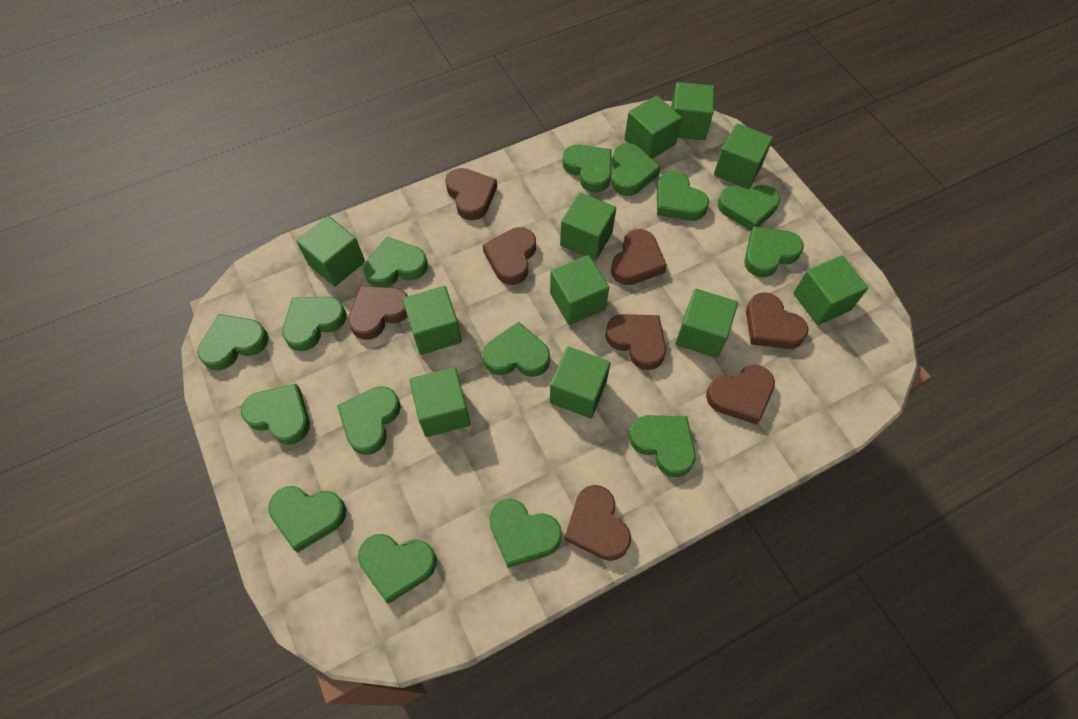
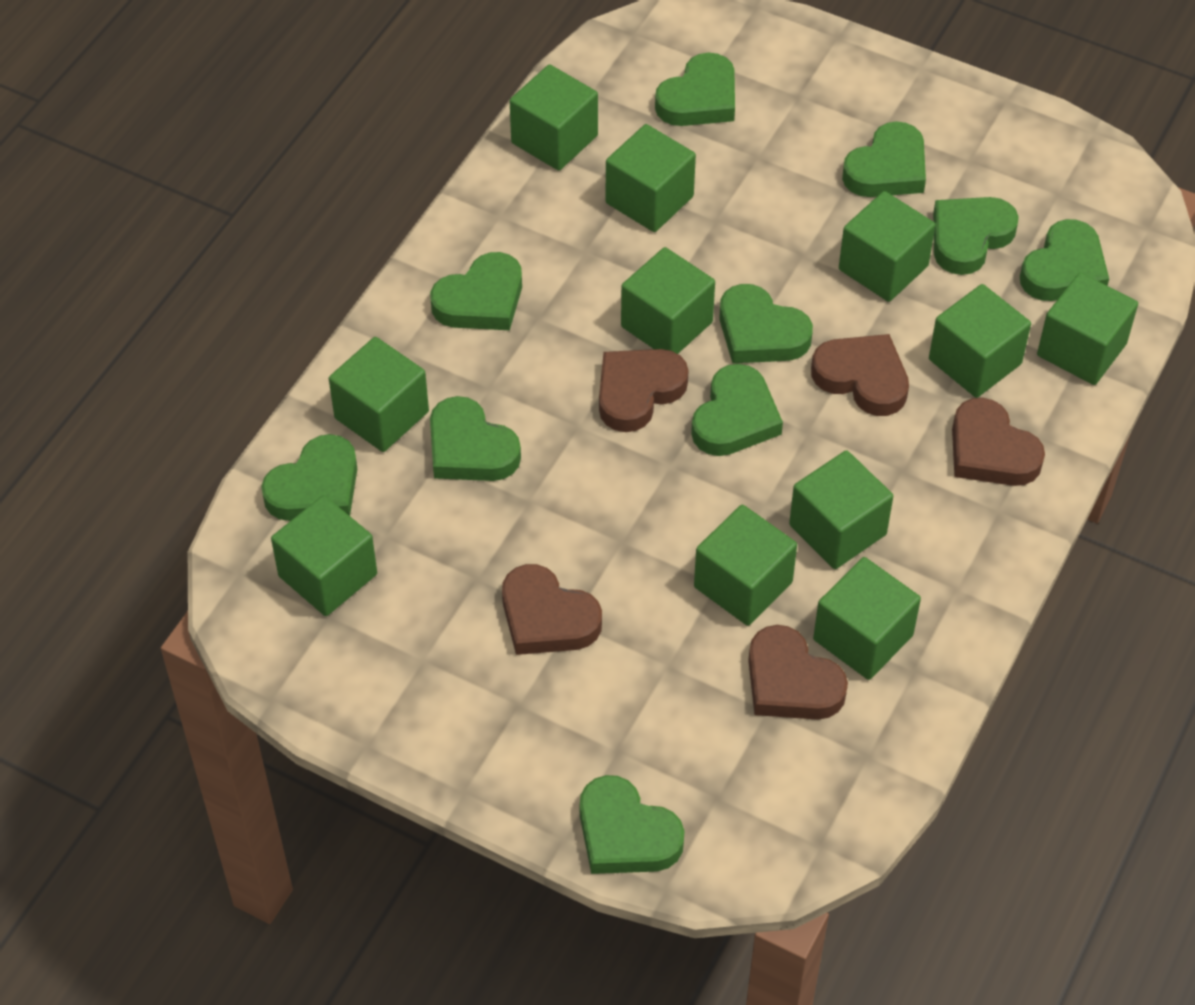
brown heart: [348,286,408,340] [445,168,497,220] [483,227,536,285] [564,485,631,561] [605,314,666,370] [611,229,667,285] [706,365,775,425] [746,292,808,349] = 8 -> [502,564,602,655] [599,349,689,432] [748,625,848,720] [811,334,909,416] [952,398,1045,486] = 5
green heart: [197,314,269,370] [241,384,310,445] [268,486,346,552] [282,297,346,351] [337,386,401,455] [358,534,436,604] [364,237,428,287] [483,322,550,377] [489,499,562,568] [563,144,611,193] [612,143,661,196] [629,415,696,477] [657,171,709,221] [718,185,780,231] [744,226,804,277] = 15 -> [261,434,357,521] [430,252,522,330] [430,396,521,481] [580,775,685,874] [655,53,735,126] [691,364,783,456] [719,284,813,363] [842,121,926,197] [933,197,1019,275] [1020,219,1109,301] = 10

